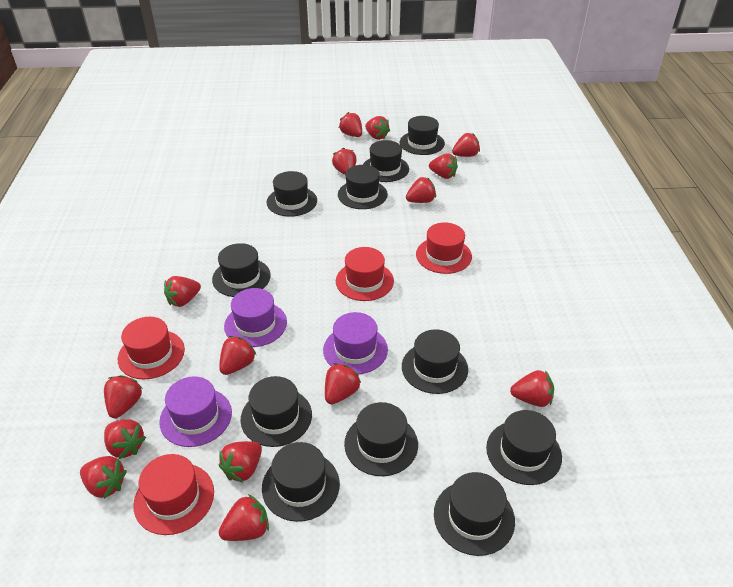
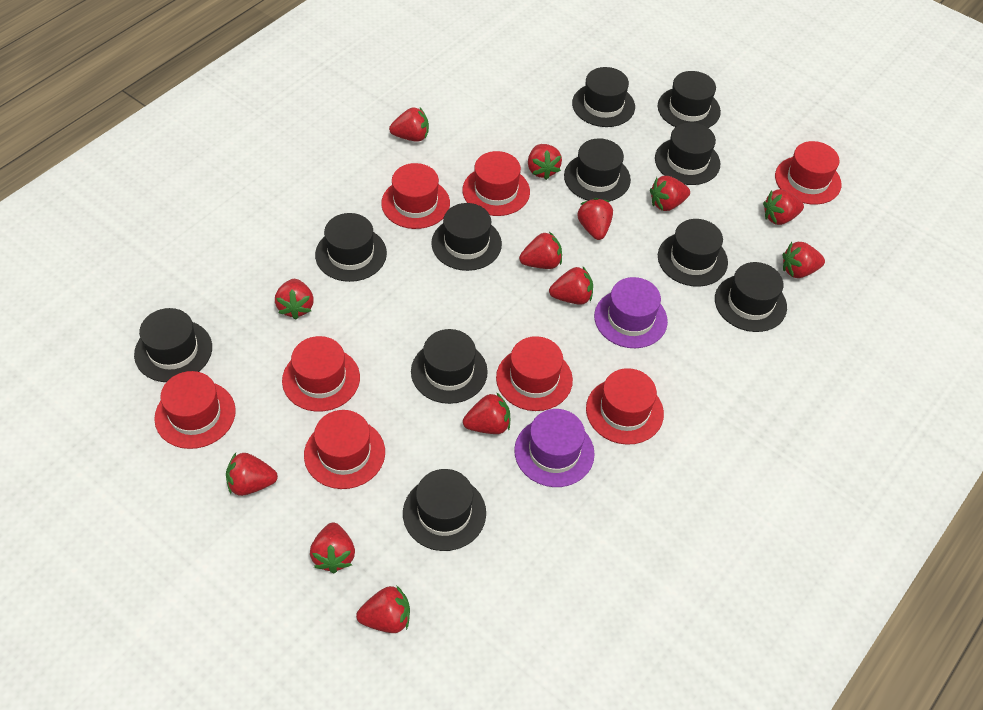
purple hat: [159,376,232,447] [224,288,287,347] [323,312,388,374] = 3 -> [514,409,595,487] [594,277,668,348] = 2
red hat: [118,317,185,379] [133,454,214,535] [336,247,394,301] [416,222,472,274] = 4 -> [154,371,236,449] [282,336,360,412] [304,410,385,489] [381,163,450,229] [462,151,530,216] [496,336,573,411] [586,368,664,445] [775,141,842,205] = 8
red strawberry: [80,456,127,499] [104,375,143,418] [104,419,146,459] [164,276,201,307] [219,336,256,375] [219,441,262,482] [219,494,269,541] [325,363,361,404] [332,148,356,175] [339,112,362,137] [365,116,390,140] [406,177,436,203] [429,153,458,179] [452,133,480,157] [510,370,554,407] = 15 -> [226,453,278,496] [275,279,314,319] [310,522,355,573] [356,585,410,633] [389,107,429,141] [463,392,510,434] [519,232,562,269] [528,144,562,180] [549,267,593,305] [578,198,613,240] [650,176,690,211] [763,189,804,225] [782,242,825,278] = 13

